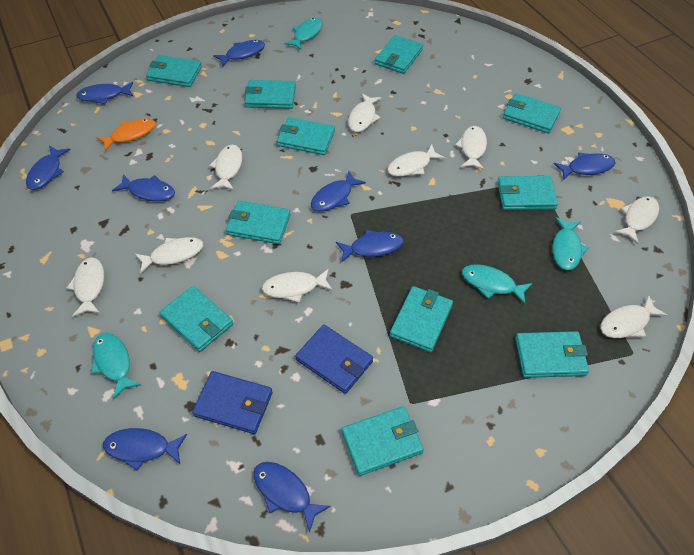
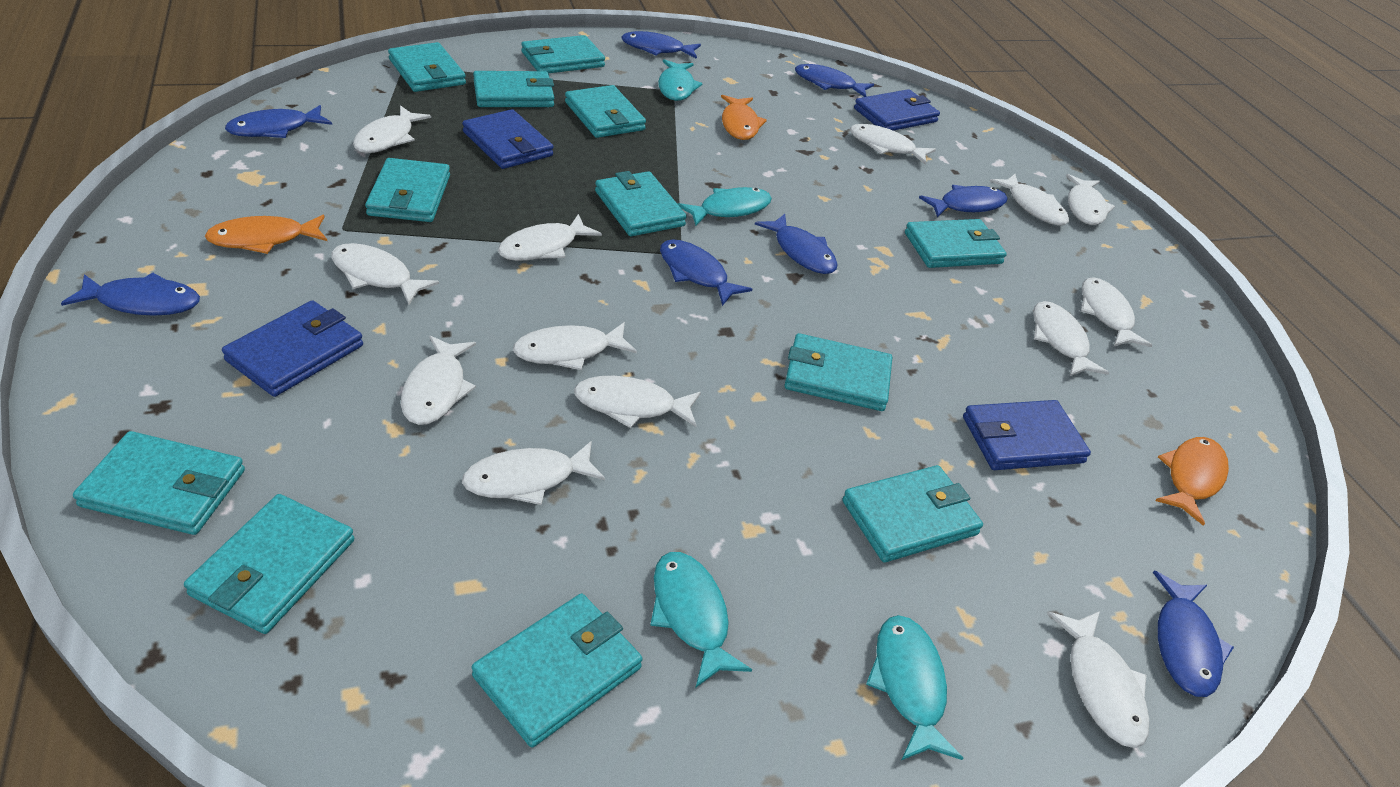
blue fish: [26,146,71,190] [76,82,134,104] [103,428,187,471] [112,174,175,201] [213,40,265,67] [254,462,331,533] [311,171,366,212] [336,230,403,263] [554,152,616,180] = 9 -> [61,273,200,316] [225,105,332,138] [621,31,701,59] [660,239,752,306] [755,214,838,274] [795,64,874,97] [919,185,1008,218] [1153,571,1234,697] = 8
blue wallet: [192,371,273,434] [295,325,373,394] = 2 -> [222,300,363,397] [462,109,554,169] [854,89,940,131] [963,400,1091,470] = 4
orange fish: [96,118,156,151] = 1 -> [205,215,327,254] [721,95,767,140] [1155,437,1229,526] = 3
turquoise wallet: [146,55,202,87] [159,286,233,352] [226,201,291,244] [245,80,296,109] [277,117,335,155] [342,406,424,476] [375,35,423,74] [390,286,453,352] [497,176,558,210] [503,93,561,134] [515,331,589,378] = 11 -> [73,431,245,535] [184,494,354,634] [365,158,450,222] [388,42,466,92] [472,594,643,747] [473,71,554,107] [521,35,605,73] [565,85,646,138] [595,171,687,236] [785,333,892,411] [842,465,983,562] [905,219,1007,268] = 12
white fish: [67,257,104,317] [135,237,203,274] [209,145,242,190] [262,269,333,303] [348,93,382,132] [387,145,445,177] [455,126,487,170] [600,295,667,338] [615,196,659,244] = 9 -> [331,243,439,305] [353,105,431,153] [401,335,476,425] [462,441,605,505] [498,214,602,261] [513,322,637,370] [574,376,701,428] [850,124,936,165] [989,174,1069,226] [1033,301,1109,376] [1048,611,1149,748] [1066,174,1115,225] [1081,277,1152,347] = 13

